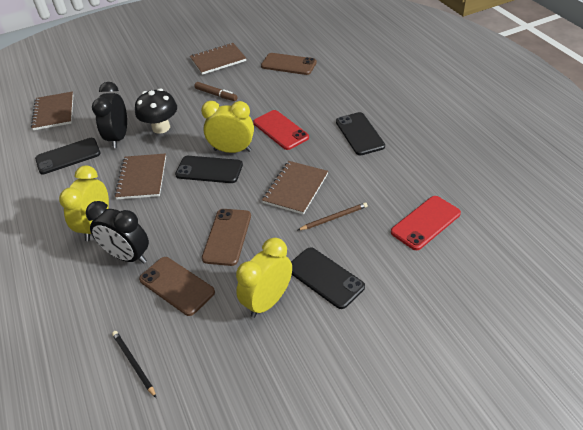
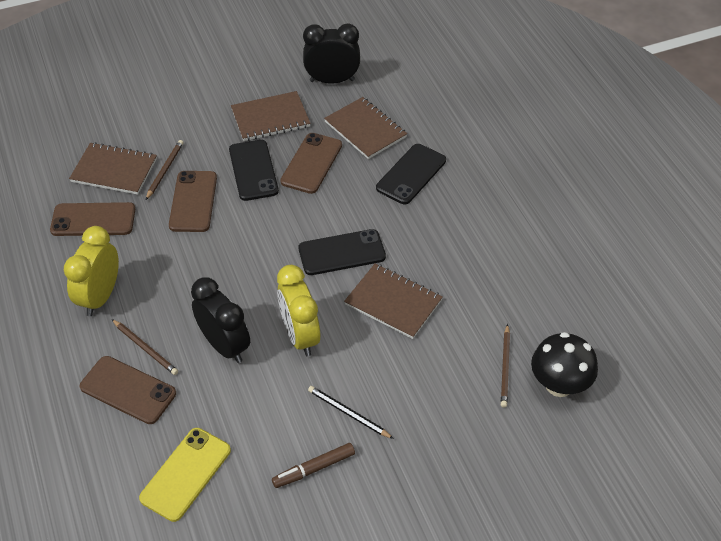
black phone: [35,138,101,174] [175,156,243,183] [291,247,365,309] [336,112,385,155] = 4 -> [229,140,279,201] [299,229,386,275] [376,144,446,204] = 3
brown pencil: [298,202,368,230] = 1 -> [112,319,178,375] [146,140,183,200] [501,324,510,408] = 3
brown phone: [139,257,215,316] [202,209,251,266] [261,53,317,75] = 3 -> [50,202,135,236] [80,356,176,424] [169,171,217,232] [280,133,342,194] = 4
red phone: [253,110,309,150] [391,196,461,250] = 2 -> none = 0
yellow clock: [59,166,109,241] [201,101,254,153] [236,238,292,318] = 3 -> [64,226,119,316] [277,265,320,356] = 2
yellow phone: none = 0 -> [139,428,231,522] = 1

